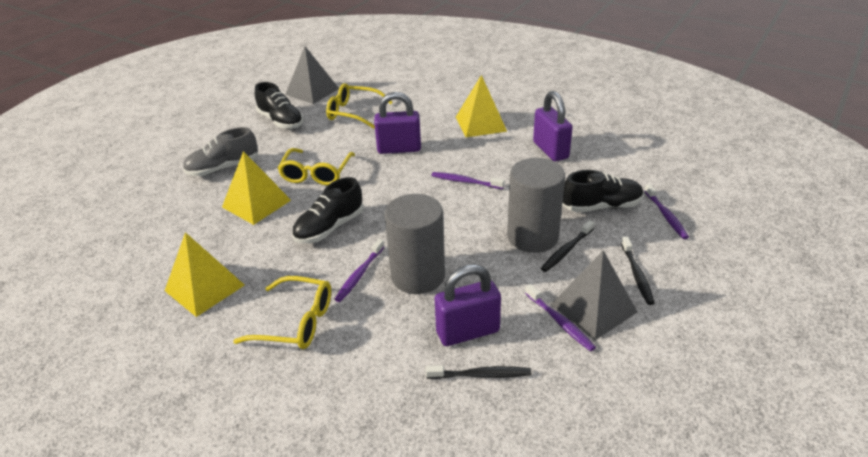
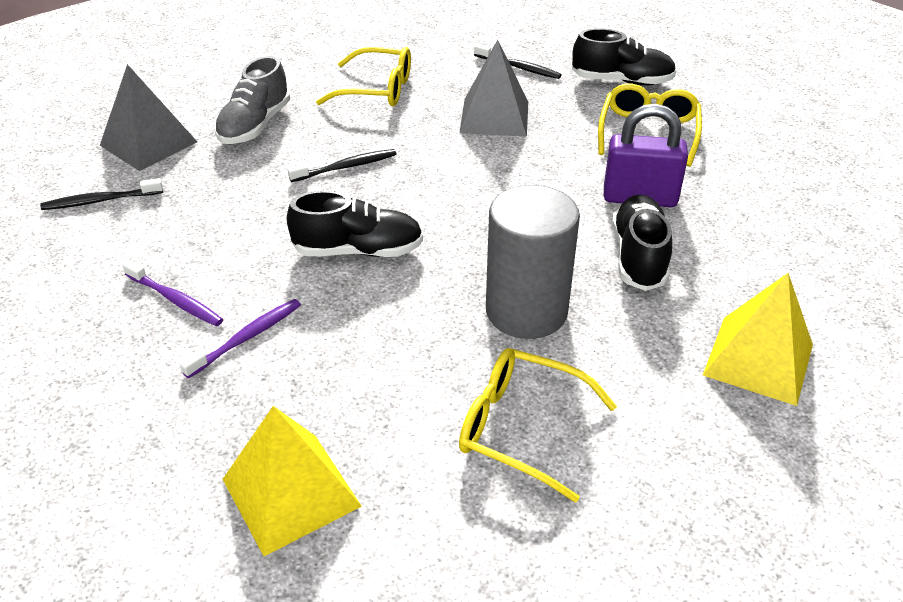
grey cylinder: [384,194,445,294] [507,158,565,253] = 2 -> [486,185,580,339] = 1
purple padlock: [374,92,421,154] [435,264,501,346] [533,91,573,161] = 3 -> [604,104,688,207] = 1
purple toothbrush: [334,239,384,302] [431,172,505,189] [525,284,596,351] [644,184,689,239] = 4 -> [122,260,223,326] [179,299,301,378] = 2
yellow pyramid: [165,232,245,317] [222,151,291,225] [456,75,507,137] = 3 -> [223,406,362,556] [703,273,813,406] = 2

